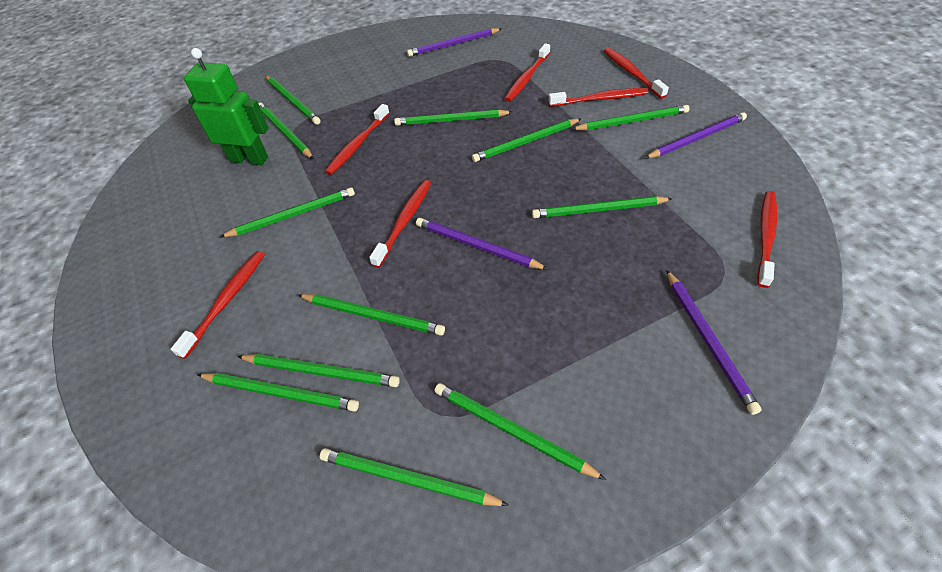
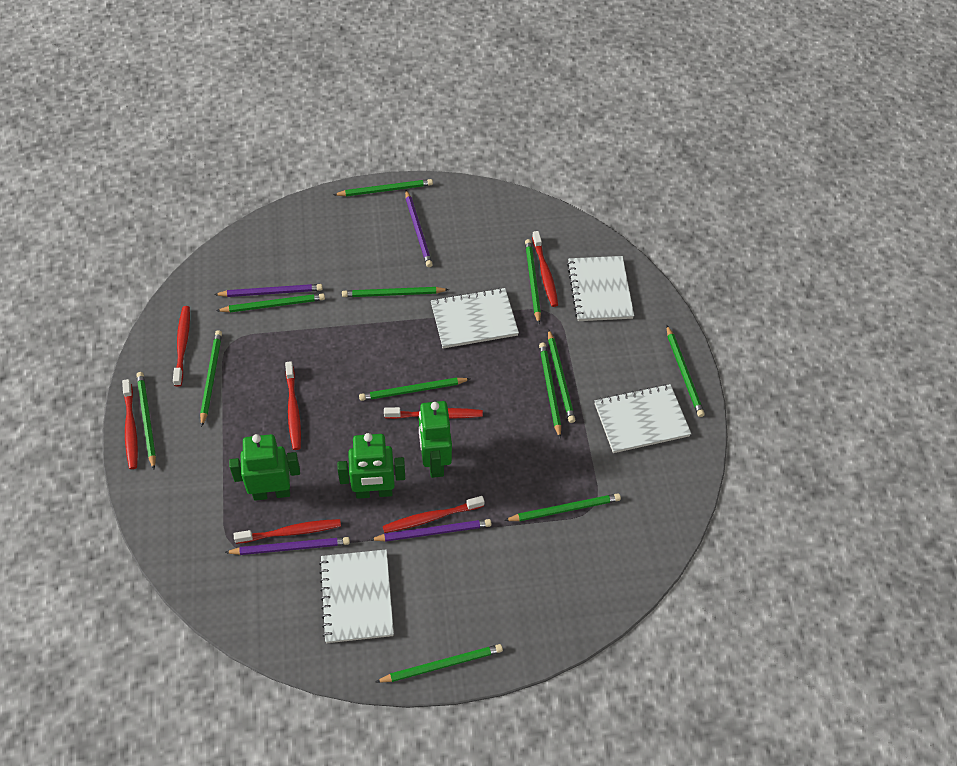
green robot: [184,48,269,165] = 1 -> [229,434,300,501] [337,433,405,499] [419,401,452,478] = 3
white notebook: none = 0 -> [319,550,394,643] [431,288,519,348] [567,256,634,321] [594,384,691,453] = 4

